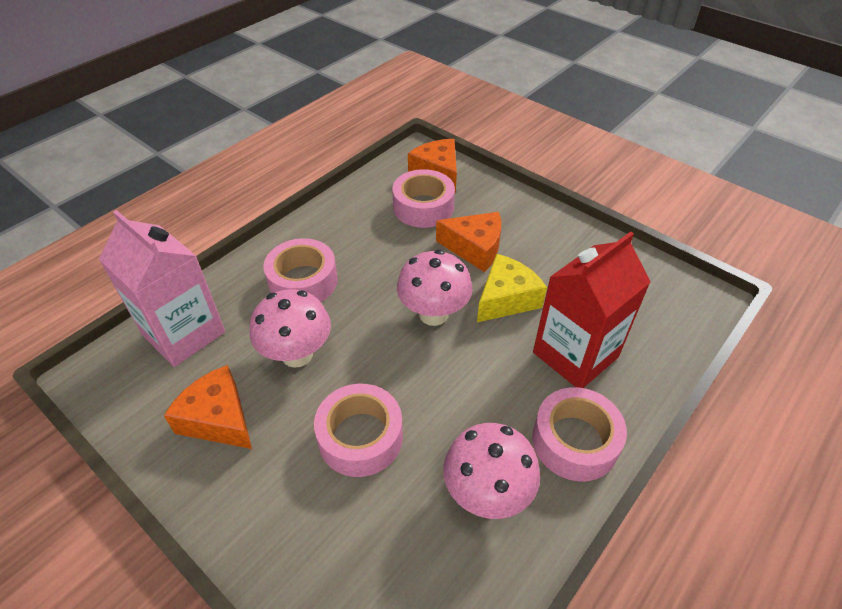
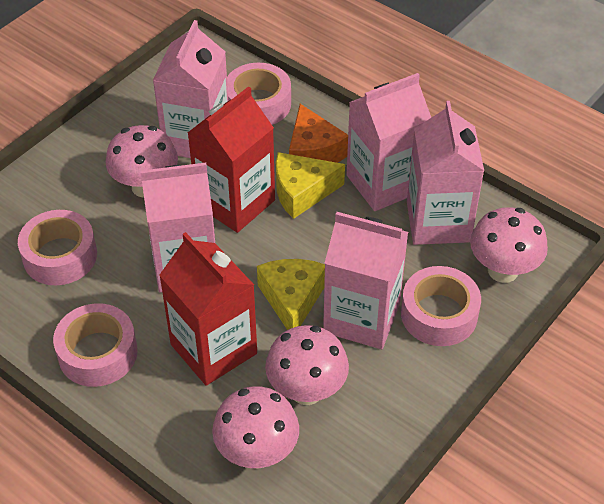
orange cheese: [163,365,252,449] [408,139,457,194] [436,212,501,272] = 3 -> [289,104,348,163] = 1
pink carton: [99,210,225,367] = 1 -> [140,163,216,293] [153,20,229,158] [323,212,408,349] [347,73,431,211] [407,101,484,245] = 5
pink mushroom: [250,289,331,368] [397,250,473,326] [443,423,540,519] = 3 -> [106,125,178,198] [212,386,299,469] [265,325,349,405] [470,207,548,283] = 4
red carton: [533,232,651,388] = 1 -> [159,232,257,386] [188,86,275,233] = 2
yellow cheese: [477,254,547,322] = 1 -> [257,259,325,330] [276,152,345,219] = 2

